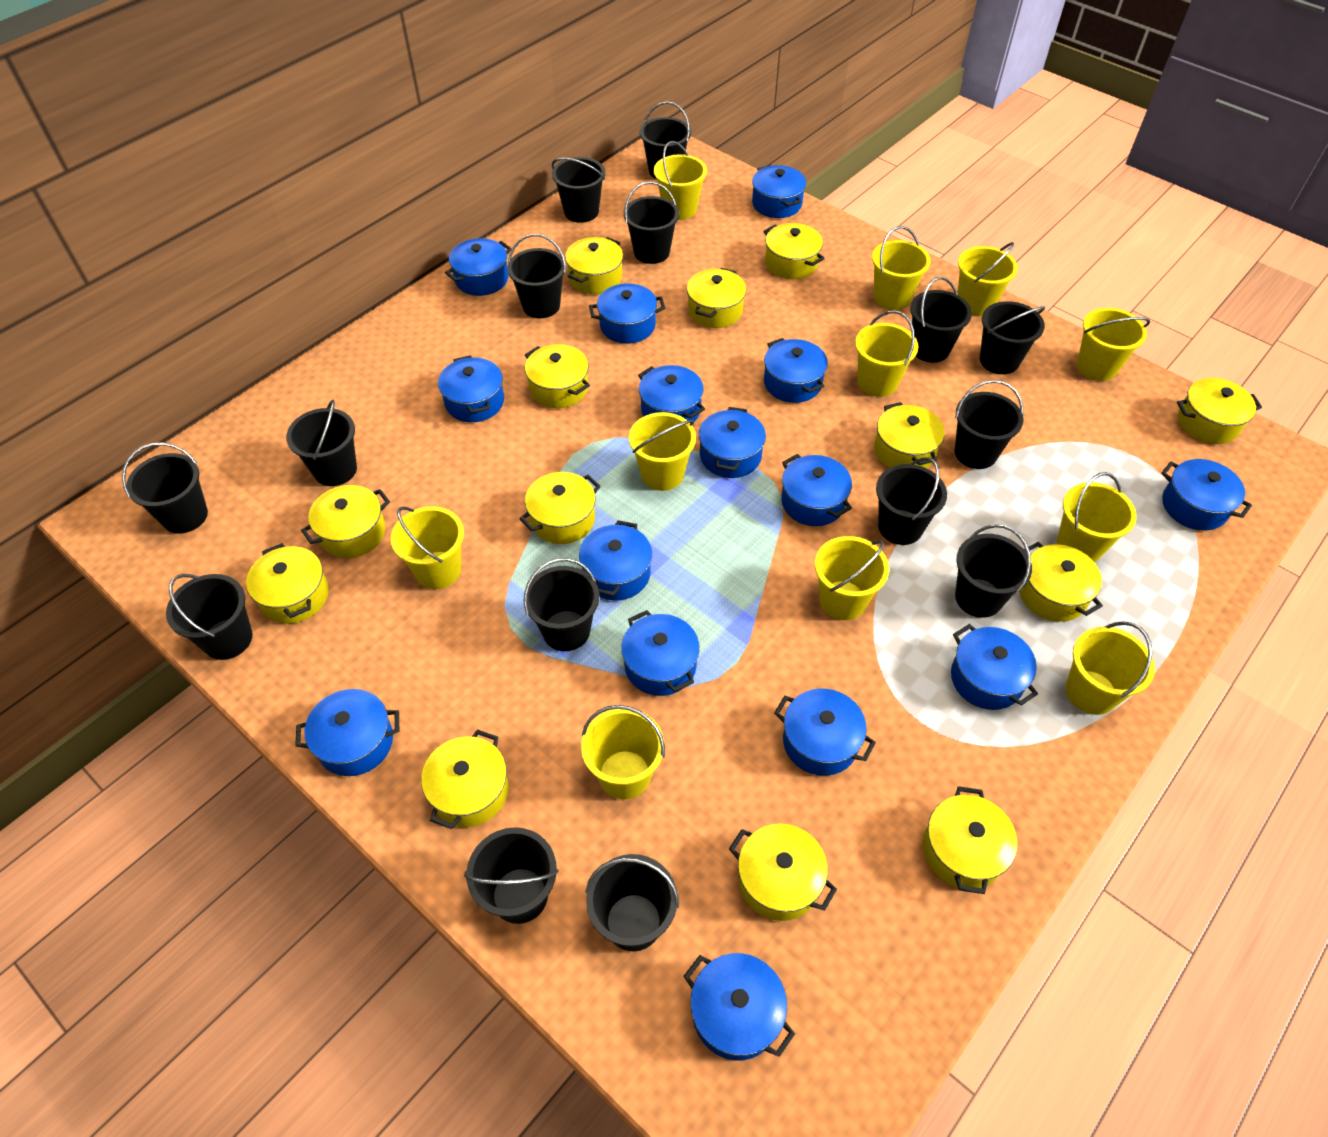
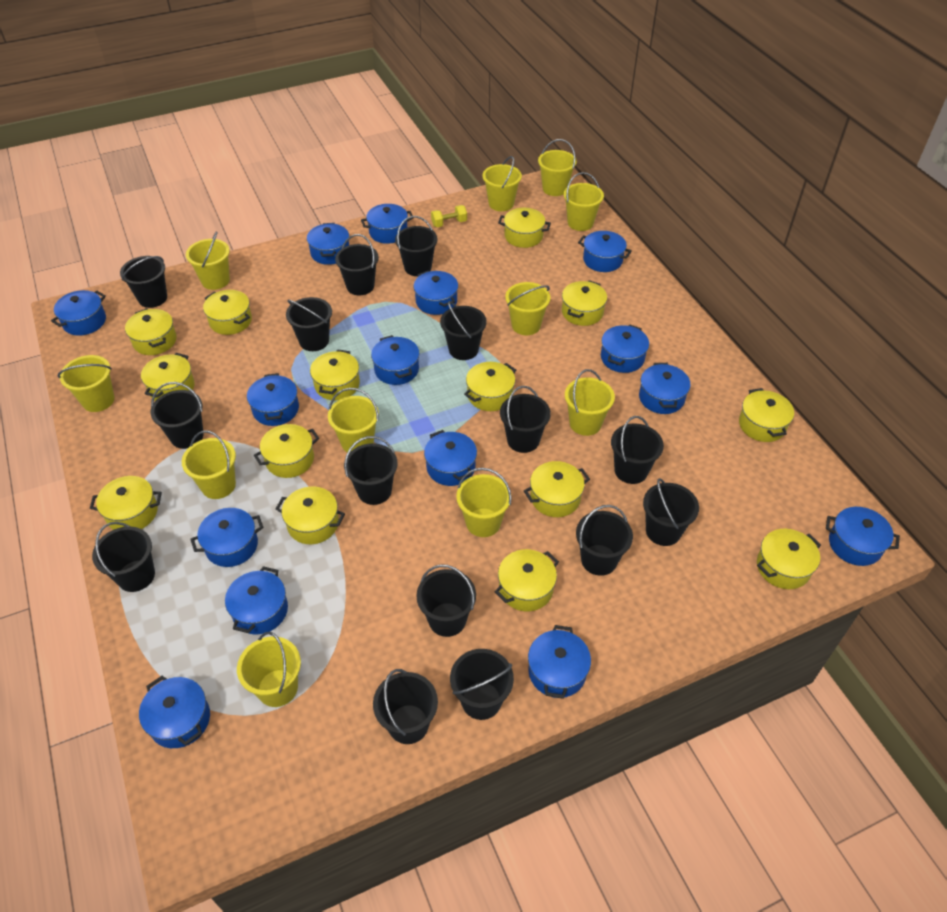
yellow dumbbell: none = 0 -> [431,205,467,227] = 1
yellow pot: [246,543,329,624] [301,485,390,558] [421,729,509,829] [520,472,601,544] [525,344,590,408] [565,237,623,294] [687,268,746,328] [729,824,837,921] [764,223,825,279] [874,402,945,468] [923,786,1017,894] [1020,542,1103,622] [1177,378,1262,444] = 13 -> [90,476,162,530] [125,308,177,355] [141,353,195,401] [203,290,252,335] [254,424,319,478] [276,487,345,544] [310,349,360,400] [464,362,516,411] [495,549,559,612] [498,208,551,248] [524,461,590,517] [562,280,607,326] [739,388,794,442] [757,529,821,589] = 14

